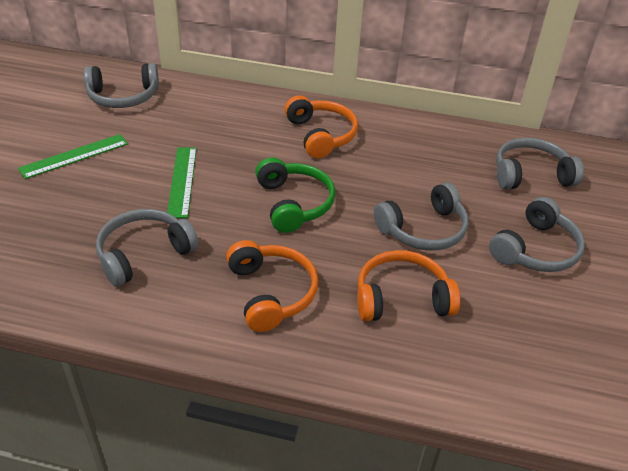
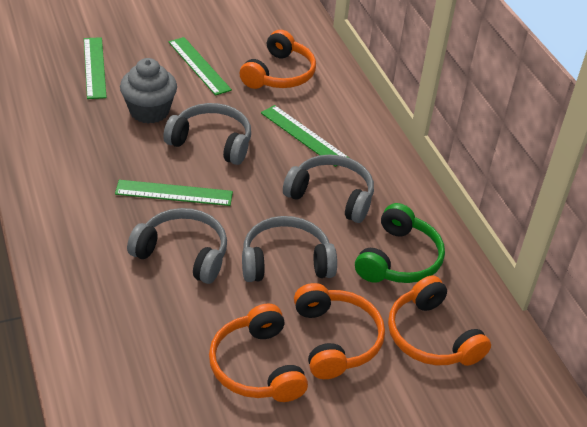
green ruler: [18,134,128,179] [167,148,197,218] = 2 -> [84,37,107,99] [115,180,233,206] [169,37,232,96] [261,105,349,167] = 4
grey cupcake: none = 0 -> [120,58,177,124] = 1
grey headphones: [84,63,159,108] [96,209,199,287] [374,183,469,251] [489,197,585,272] [496,137,584,189] = 5 -> [127,208,227,284] [163,103,251,165] [242,216,337,282] [283,154,374,223] = 4
orange headphones: [226,240,318,332] [285,95,358,159] [357,250,460,321] = 3 -> [209,303,308,402] [240,30,316,89] [294,283,385,379] [388,275,491,366] = 4

